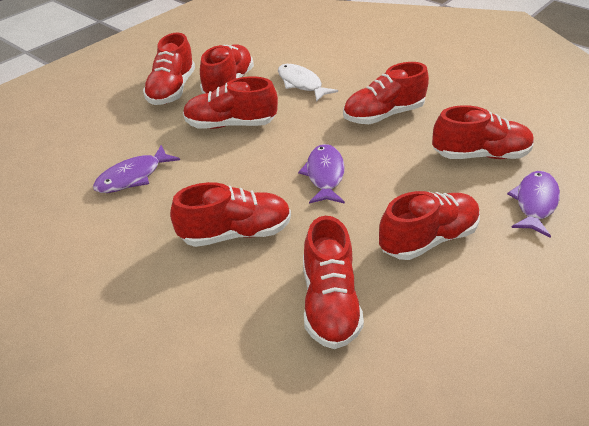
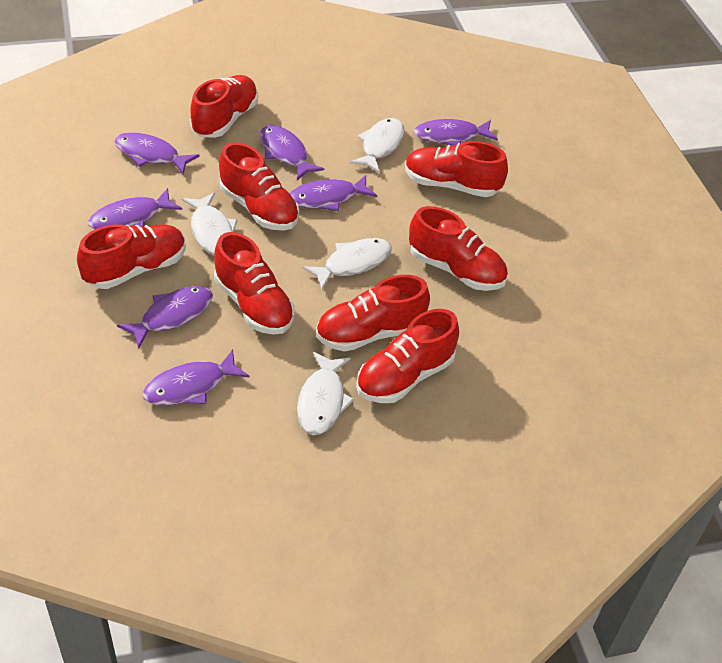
purple fish: [93,145,180,193] [298,144,345,204] [507,171,560,238] = 3 -> [88,188,182,230] [114,132,200,174] [117,286,213,348] [143,349,250,405] [260,125,324,180] [289,175,377,211] [414,119,498,146] = 7
white fish: [278,64,338,102] = 1 -> [182,192,237,255] [297,352,354,435] [302,238,392,289] [350,118,404,173] = 4

